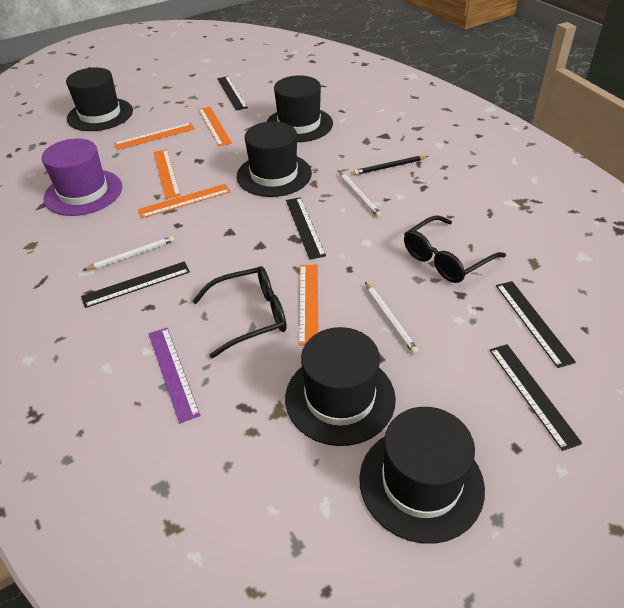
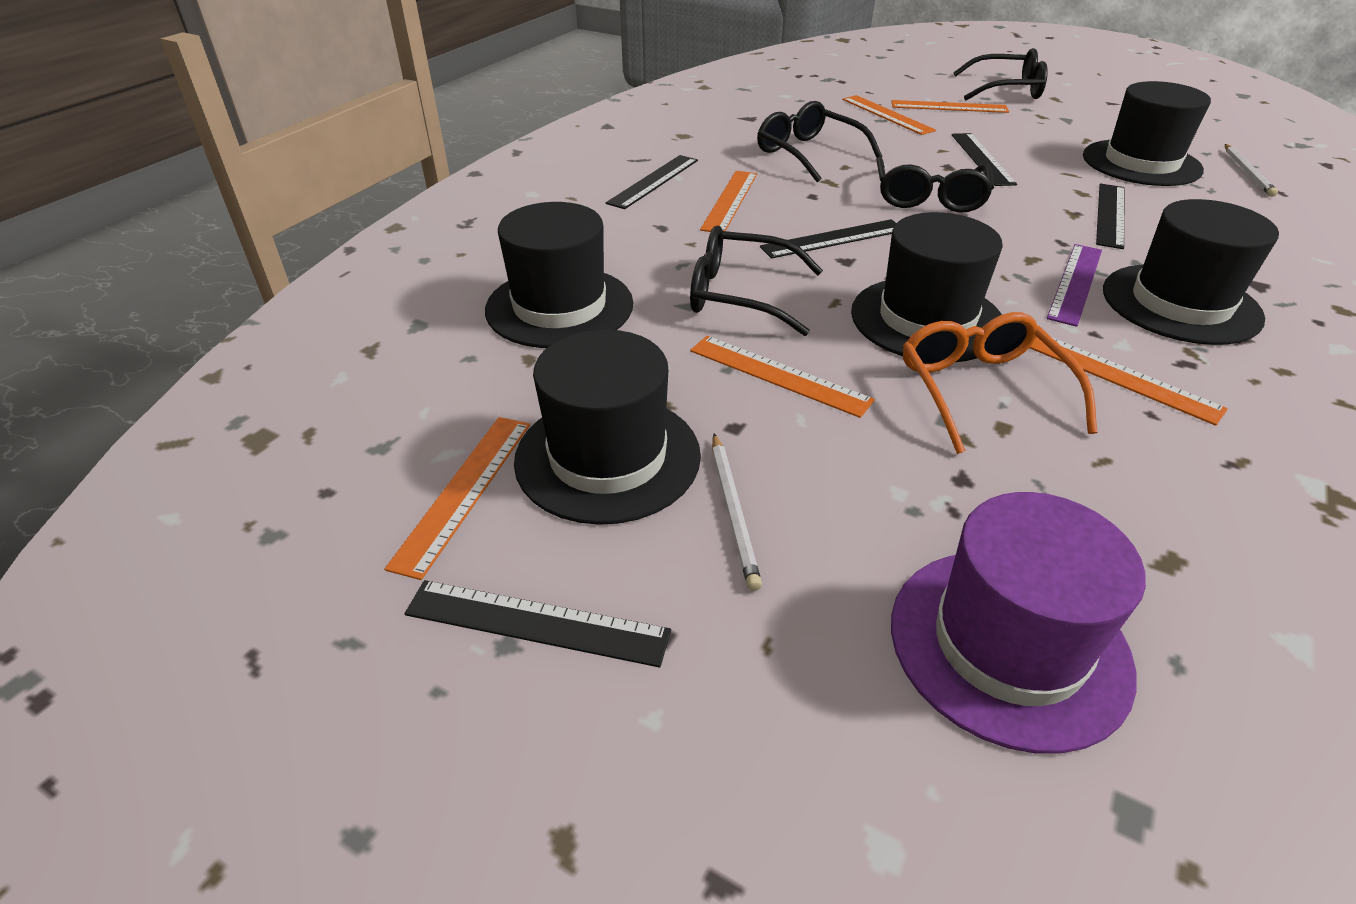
black glasses: [192,266,287,359] [404,215,506,283] = 2 -> [690,226,823,336] [757,101,882,182] [876,156,994,213] [953,48,1048,100] = 4
black pencil: [354,156,428,175] = 1 -> none = 0
orange glasses: none = 0 -> [903,312,1097,454] = 1
orange ruler: [114,123,195,150] [138,184,231,218] [154,149,181,199] [198,107,232,146] [299,265,318,345] = 5 -> [384,417,530,580] [690,336,875,418] [700,171,757,232] [842,95,936,135] [891,100,1009,113] [1029,337,1228,426] = 6
white pencil: [83,236,175,270] [339,171,382,217] [365,282,418,354] = 3 -> [712,434,762,591] [1225,144,1278,197] = 2

